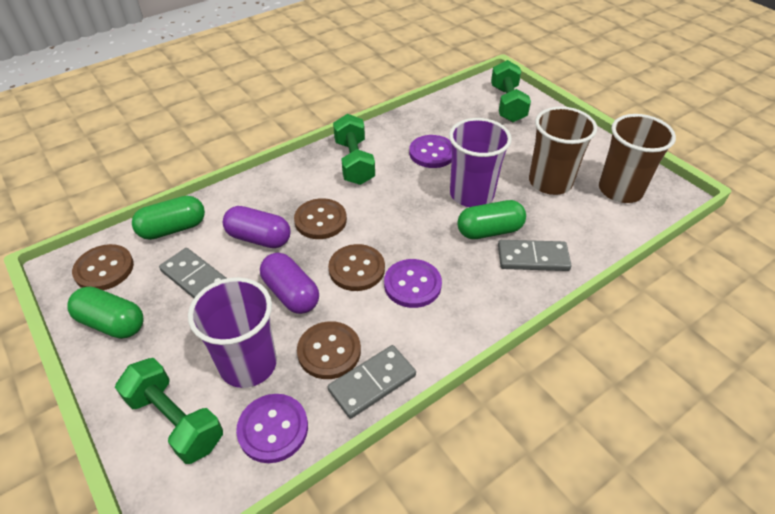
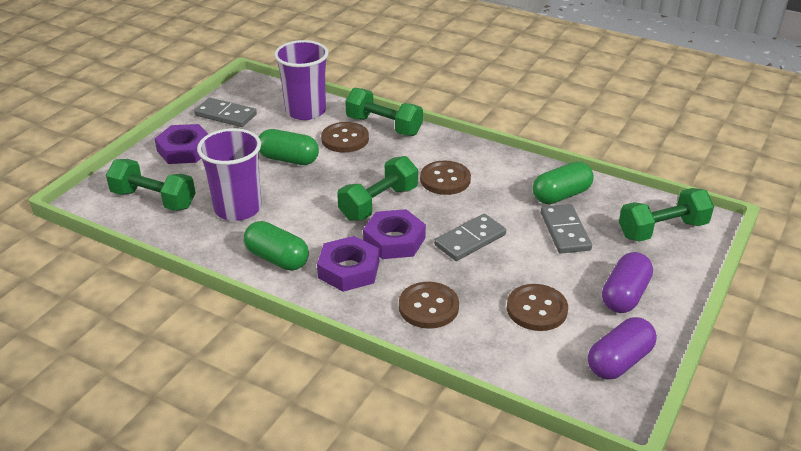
brown cup: [529,106,597,195] [599,114,676,203] = 2 -> none = 0
green dumbbell: [115,358,223,464] [333,114,375,185] [491,60,531,122] = 3 -> [106,159,196,211] [337,156,418,221] [345,88,423,136] [619,188,714,242] = 4
purple button: [236,394,308,463] [384,259,442,308] [409,135,452,168] = 3 -> none = 0
purple nut: none = 0 -> [155,124,208,164] [317,236,379,292] [363,209,426,259] = 3

